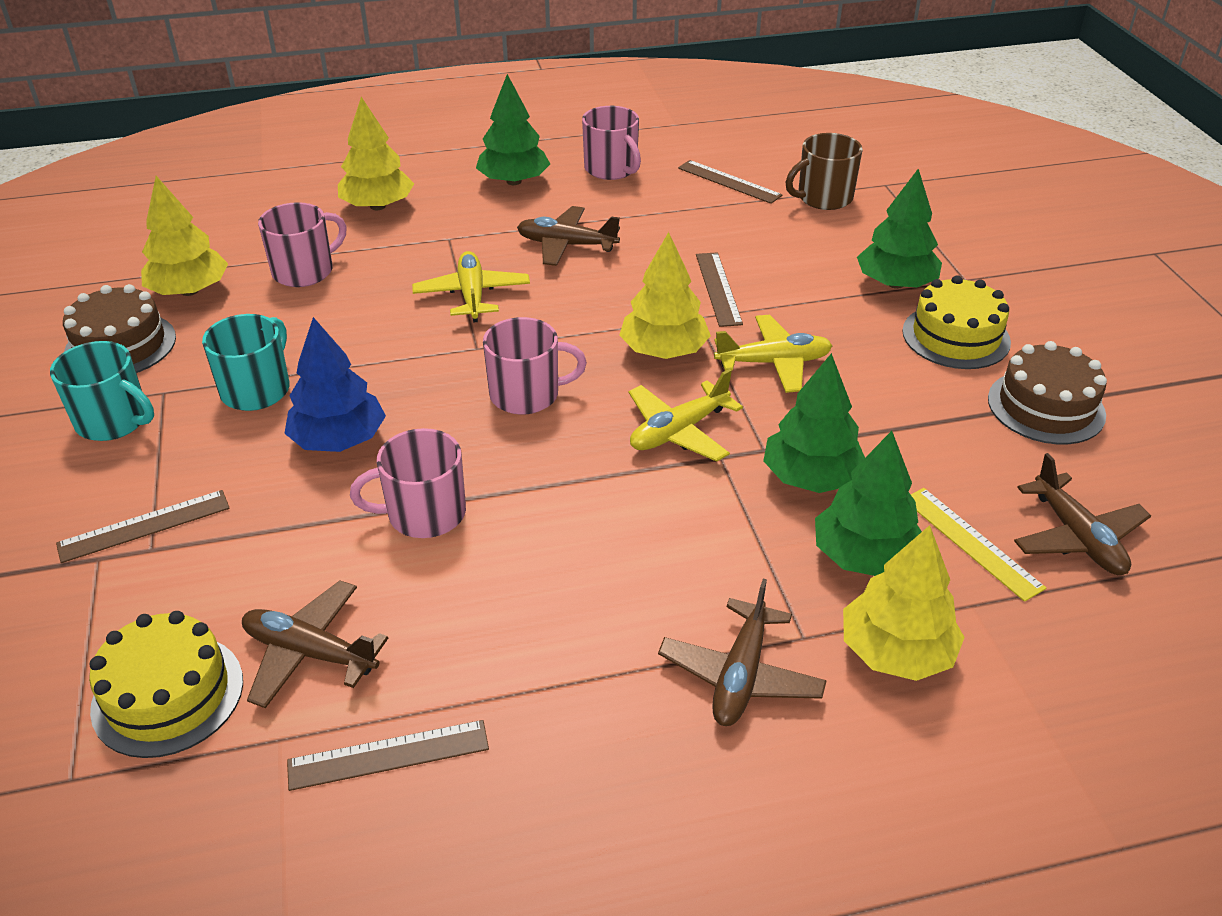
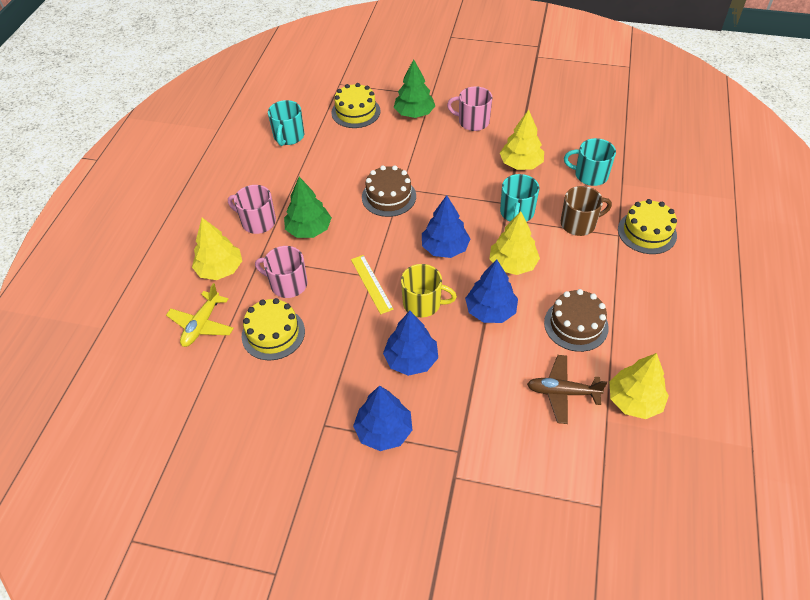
blue tree: [284,317,386,452] = 1 -> [353,385,412,451] [383,311,438,376] [422,195,470,258] [465,260,518,323] = 4
brown plane: [242,580,388,708] [517,206,620,266] [658,579,827,726] [1014,453,1151,575] = 4 -> [527,355,607,424] = 1
brown ruler: [56,490,230,563] [287,720,489,791] [678,160,783,204] [696,252,743,327] = 4 -> none = 0
green tree: [476,74,550,185] [763,353,865,493] [815,431,922,576] [857,169,942,289] = 4 -> [284,177,332,238] [394,59,435,118] = 2
pink mug: [258,202,347,287] [350,428,466,538] [483,317,587,415] [582,106,641,180] = 4 -> [228,185,276,234] [255,246,308,298] [447,86,493,131] = 3
turquoise mug: [50,341,154,441] [202,314,290,411] = 2 -> [268,100,304,146] [500,174,539,222] [564,138,616,186] = 3
yellow cake: [89,611,243,758] [902,275,1011,369] = 2 -> [242,298,305,361] [331,83,381,128] [618,199,677,254] = 3
yellow mug: none = 0 -> [401,264,457,317] = 1
yellow plane: [412,251,530,323] [628,369,743,462] [714,315,832,393] = 3 -> [166,283,234,347] = 1

